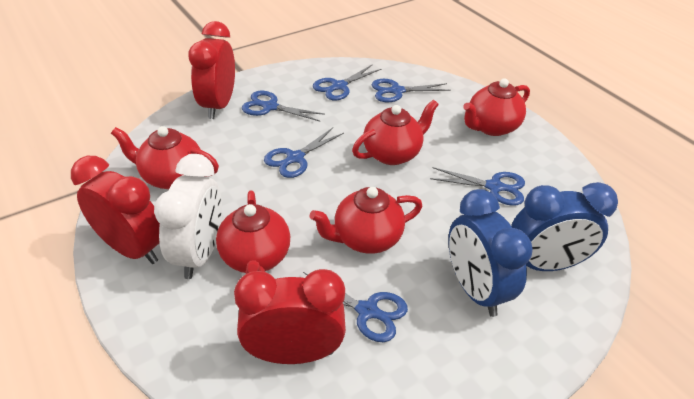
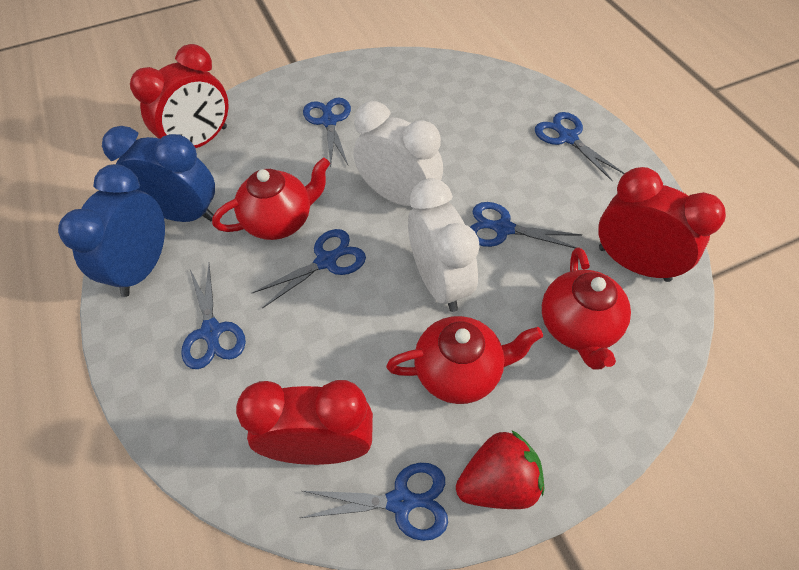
red strawberry: none = 0 -> [456,430,544,509] = 1
red teapot: [111,126,219,189] [216,191,290,274] [309,187,422,254] [352,100,439,165] [463,78,530,136] = 5 -> [212,157,330,240] [386,316,543,404] [542,248,631,369] = 3
white clock: [154,154,222,279] = 1 -> [353,101,443,206] [408,178,480,312] = 2

